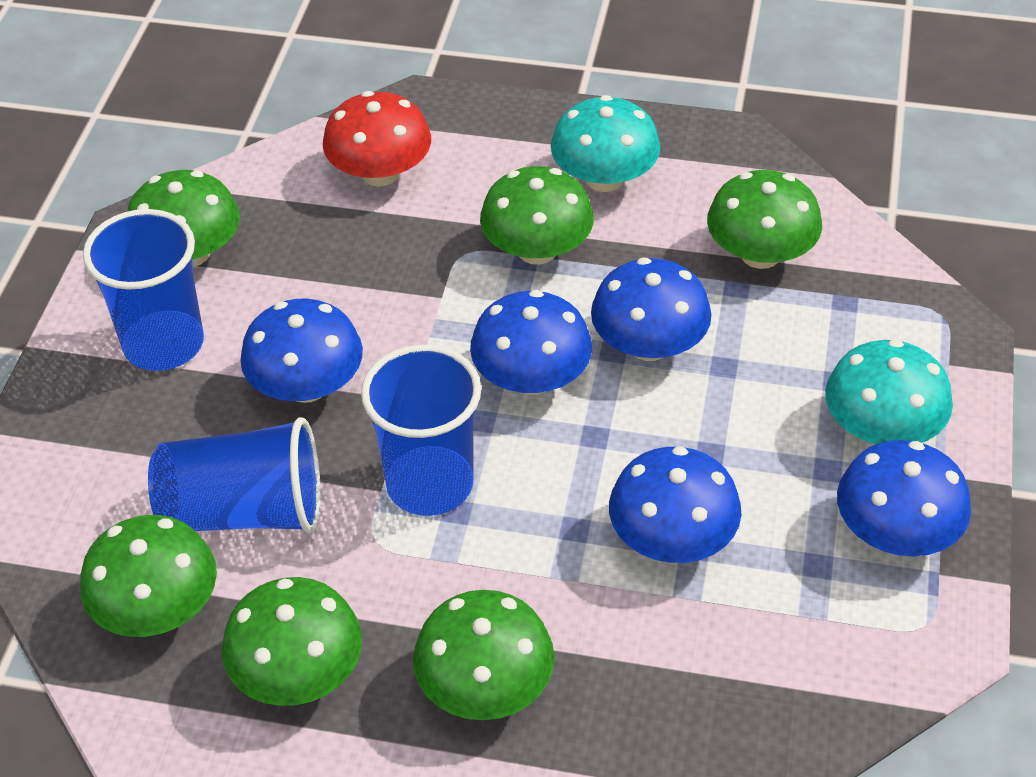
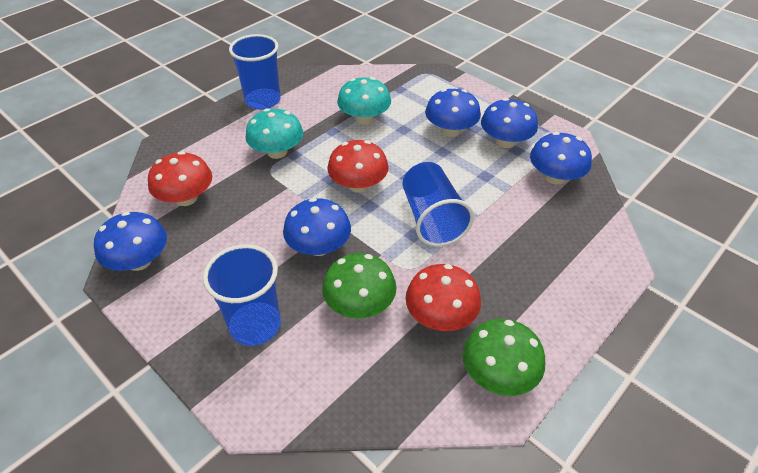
green mushroom: [80,515,217,637] [127,170,240,267] [222,577,362,706] [413,590,555,720] [480,166,594,265] [707,170,822,269] = 6 -> [322,253,397,319] [463,319,545,396] = 2
red mushroom: [323,91,431,186] = 1 -> [148,151,212,206] [327,140,389,193] [405,264,481,331] = 3

